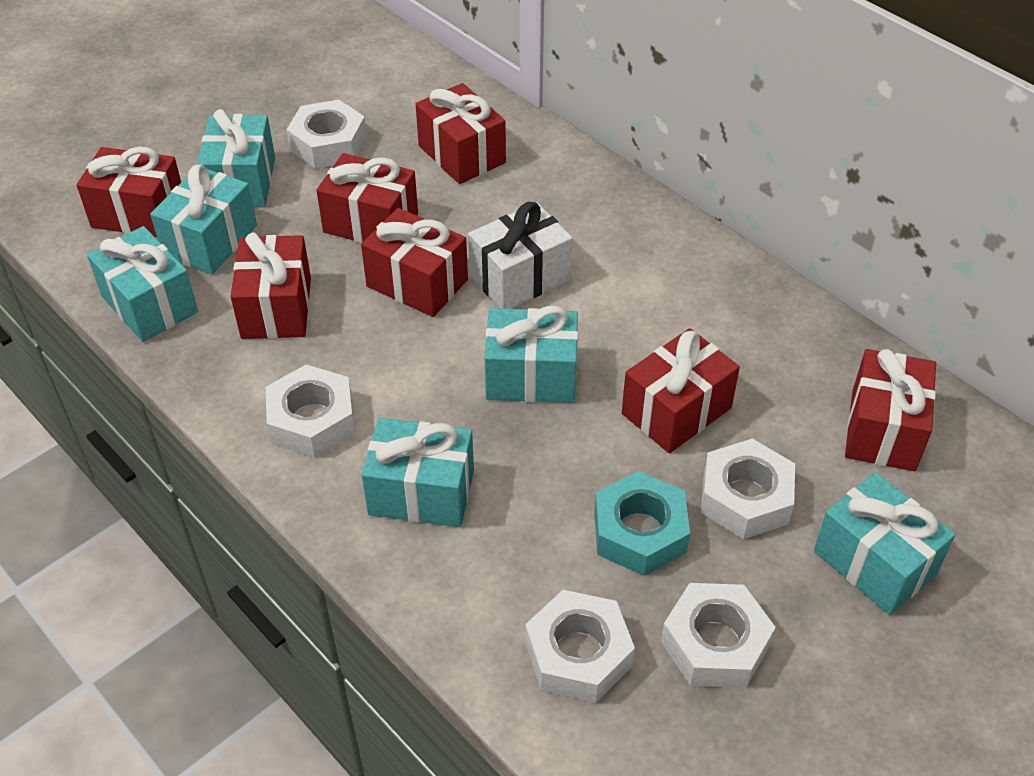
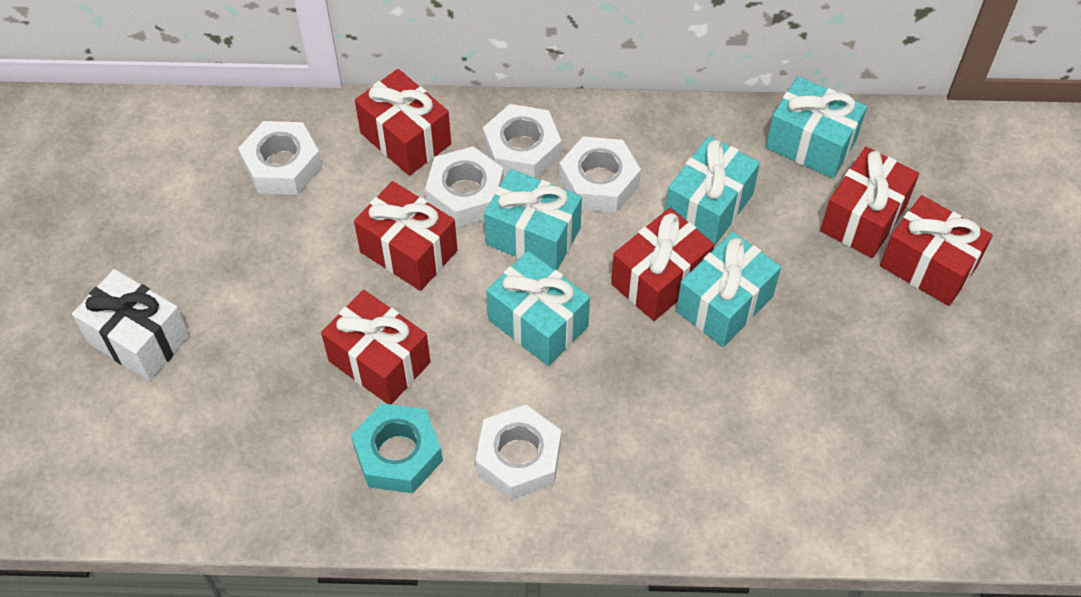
red gift: [76,147,181,237] [230,232,311,339] [316,153,418,243] [361,208,468,317] [416,83,506,184] [622,328,740,453] [845,349,936,471] = 7 -> [321,290,431,404] [354,181,458,291] [355,69,451,176] [611,208,714,321] [820,147,919,258] [880,195,993,306] = 6
turquoise gift: [87,226,198,342] [150,164,257,274] [197,109,275,207] [362,418,474,527] [485,306,578,403] [814,472,955,615] = 6 -> [484,169,582,270] [486,251,590,366] [665,136,760,246] [676,232,781,347] [766,76,867,178] = 5

